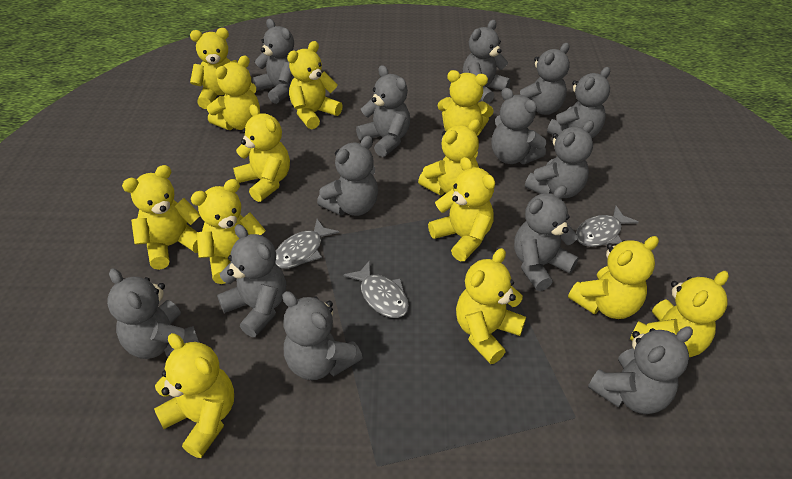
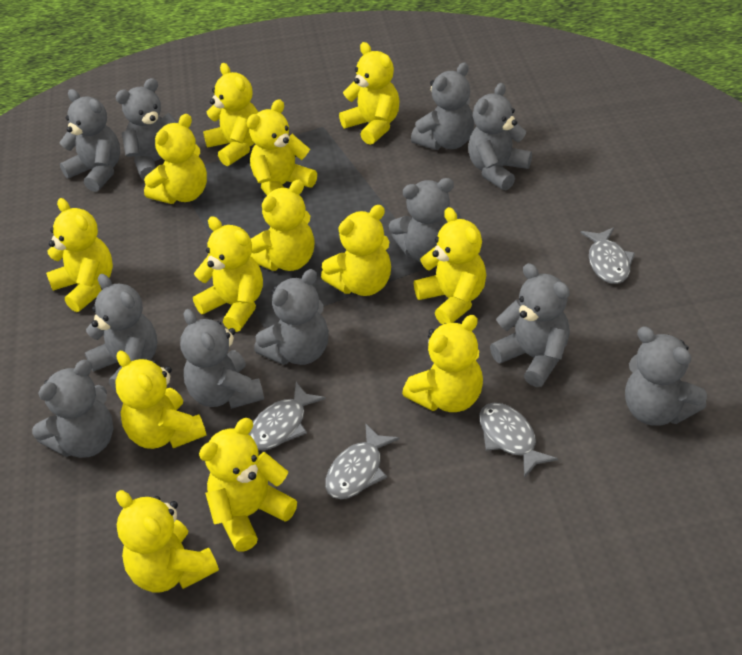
grey fish: [275,219,339,269] [343,260,409,318] [576,206,639,247] = 3 -> [248,382,326,450] [325,423,400,499] [479,403,558,478] [581,227,635,284] = 4
grey teddy bear: [107,268,199,359] [217,224,286,337] [252,19,294,104] [282,291,363,380] [317,136,378,216] [356,65,410,157] [463,20,510,104] [491,88,546,164] [514,185,579,291] [520,43,570,115] [525,120,594,198] [547,67,610,138] [588,326,693,414] = 13 -> [32,360,113,458] [59,89,120,192] [85,274,157,391] [116,78,178,181] [180,309,264,409] [254,269,329,365] [389,178,461,262] [411,62,474,150] [468,83,532,190] [490,263,570,387] [625,326,707,426] = 11

